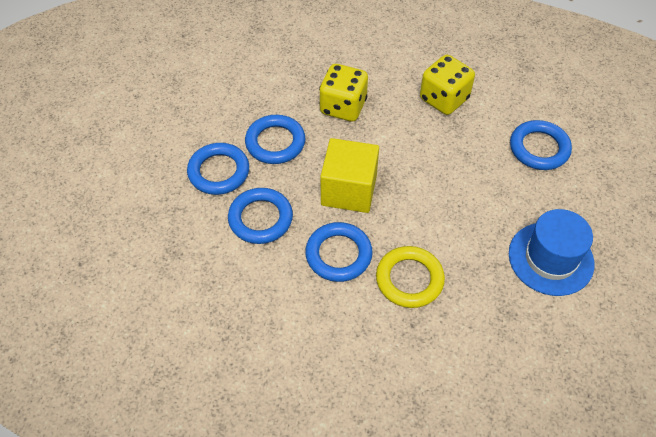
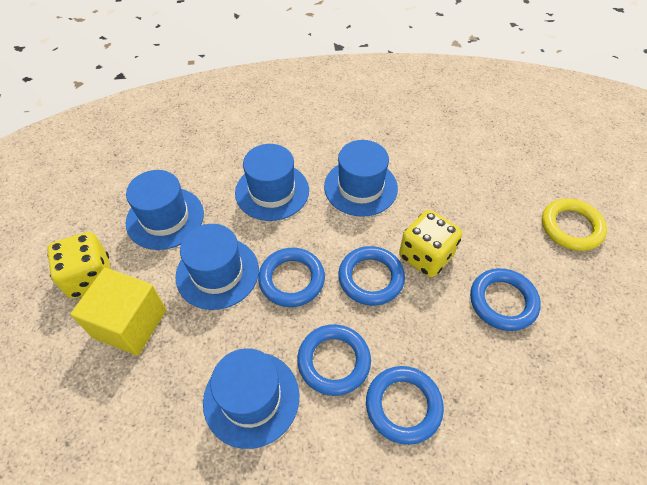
blue hat: [509,209,595,296] = 1 -> [126,170,204,250] [175,224,259,310] [203,348,299,449] [235,144,309,221] [324,140,398,217] = 5

